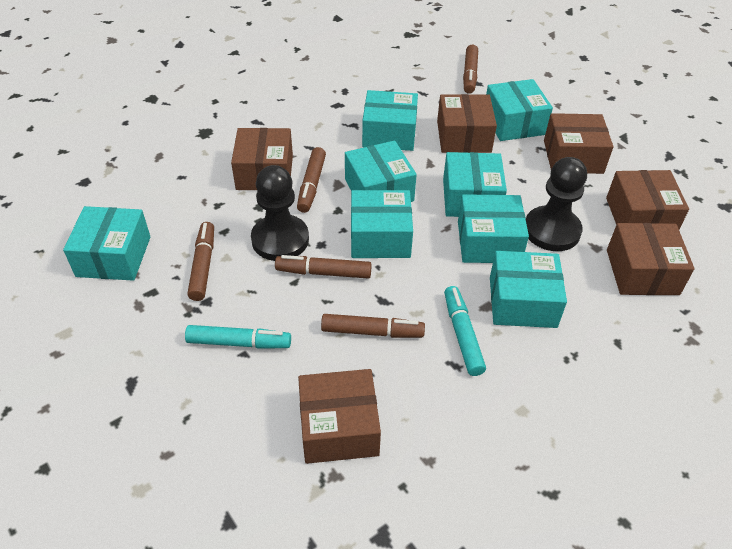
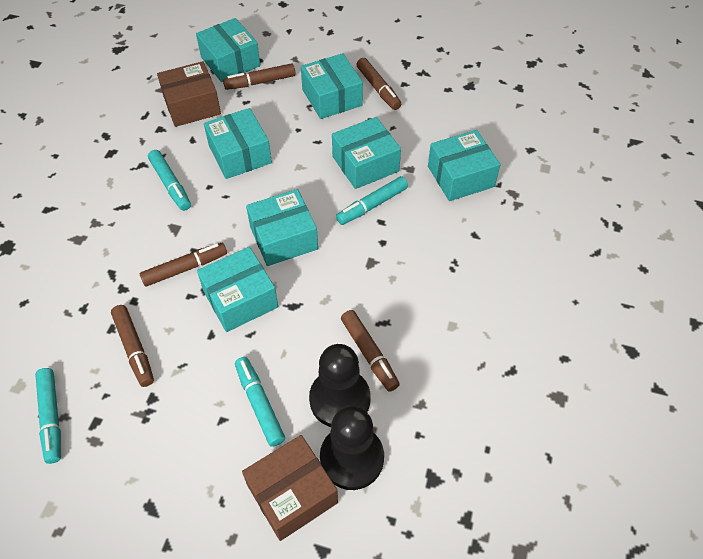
brown box: [231,128,293,190] [298,369,381,464] [437,94,497,153] [544,113,613,174] [606,170,689,229] [607,223,694,295] = 6 -> [157,61,221,127] [242,435,338,541] = 2
turquoise box: [63,206,150,281] [345,141,417,202] [351,190,413,258] [362,90,418,151] [443,152,507,217] [458,194,529,263] [486,79,553,141] [490,251,567,328] = 8 -> [196,18,260,82] [197,247,278,332] [204,108,272,179] [246,189,318,266] [301,53,363,119] [332,117,401,189] [428,130,500,201] = 7
turquoise marker: [185,325,291,349] [444,286,486,376] = 2 -> [35,368,61,464] [148,150,191,211] [235,357,285,447] [336,176,408,225] = 4

